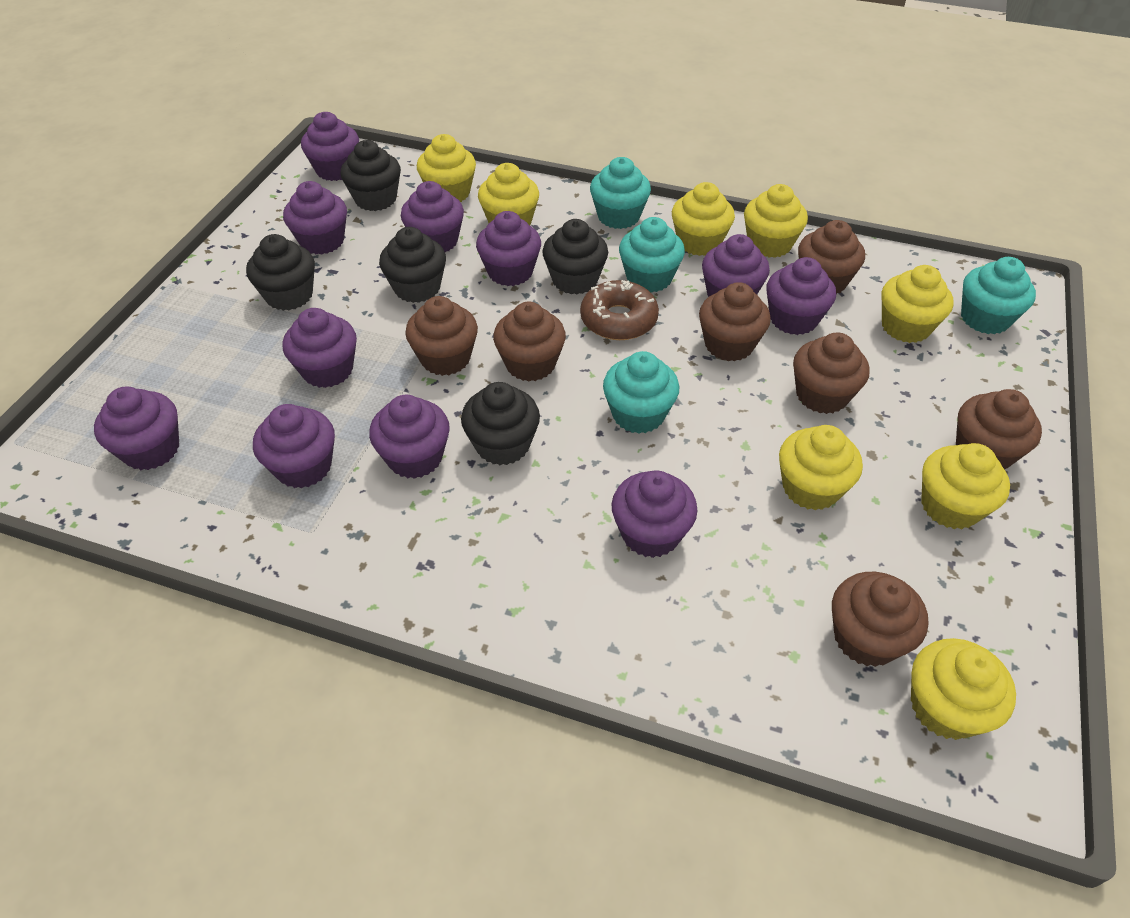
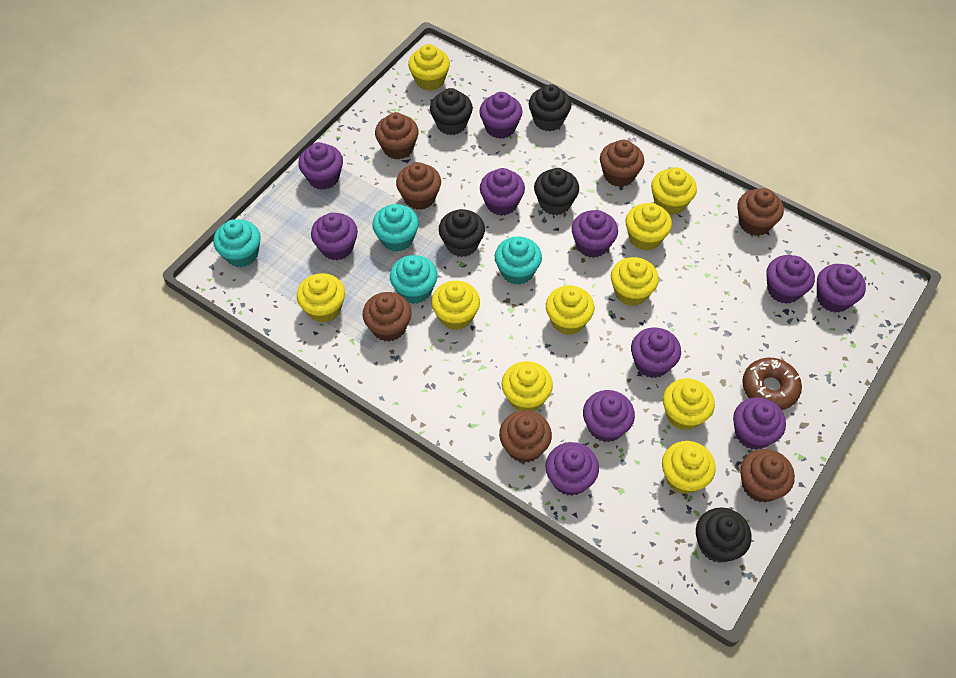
yellow cupcake: [417,134,476,202] [478,163,539,226] [672,182,735,256] [744,184,808,258] [779,425,863,510] [882,265,954,343] [911,638,1016,740] [921,443,1010,529] = 8 -> [297,273,345,323] [408,44,450,91] [431,281,480,330] [502,361,553,411] [546,285,594,335] [611,257,659,306] [626,203,672,251] [651,167,697,215] [662,441,716,494] [663,378,715,430] = 10

